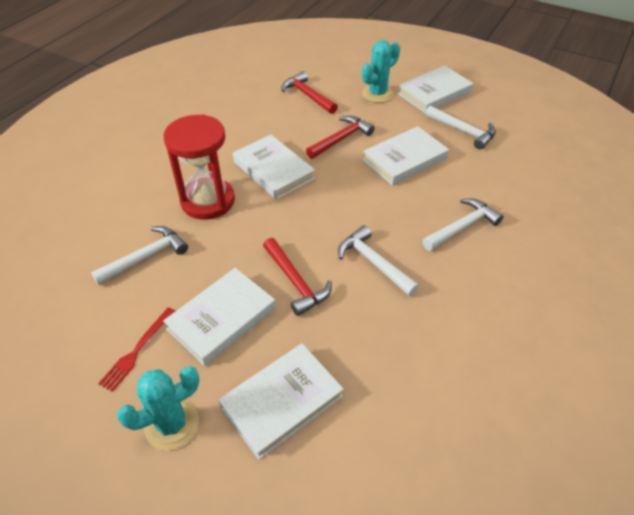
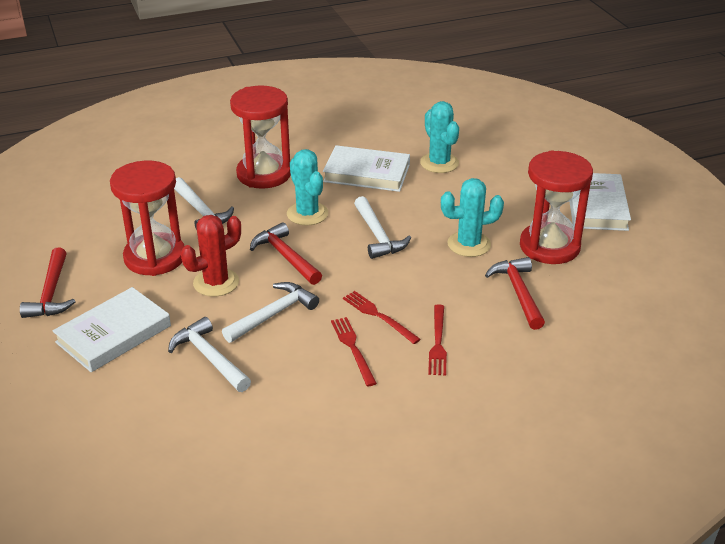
red cactus: none = 0 -> [181,215,241,297] = 1
red fork: [98,307,175,392] = 1 -> [331,317,377,387] [343,291,421,344] [428,305,447,376] = 3
red hourglass: [164,114,235,220] = 1 -> [110,161,184,276] [230,86,291,189] [520,150,593,264] = 3
turquoise cactus: [117,366,199,450] [362,40,400,103] = 2 -> [287,149,328,225] [420,101,459,173] [441,178,504,257] = 3
white book: [163,268,276,366] [218,343,344,460] [233,135,315,200] [363,126,449,186] [398,66,473,113] = 5 -> [52,287,171,372] [323,145,410,192] [569,173,631,231] = 3

